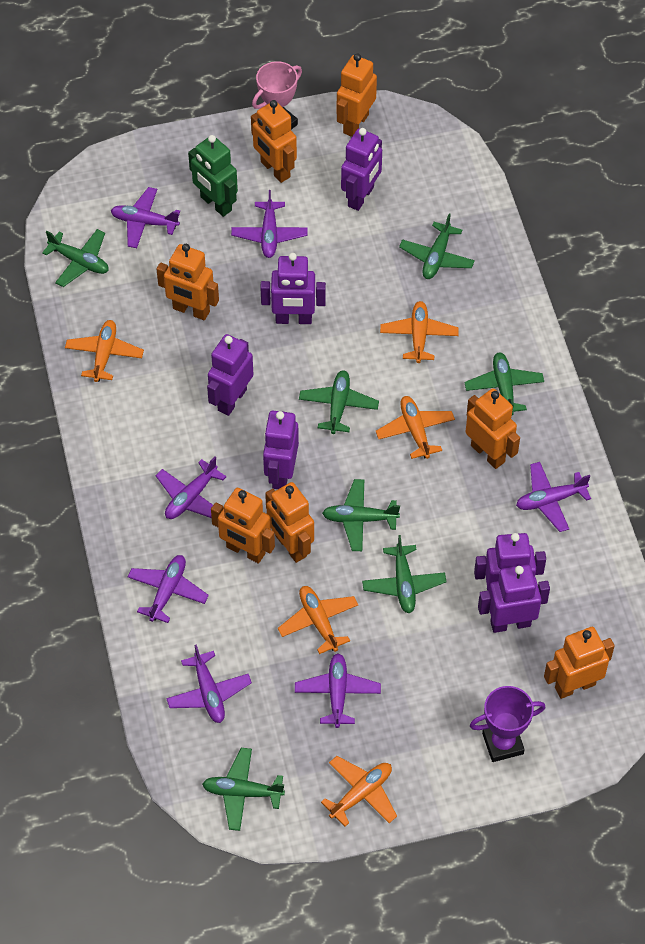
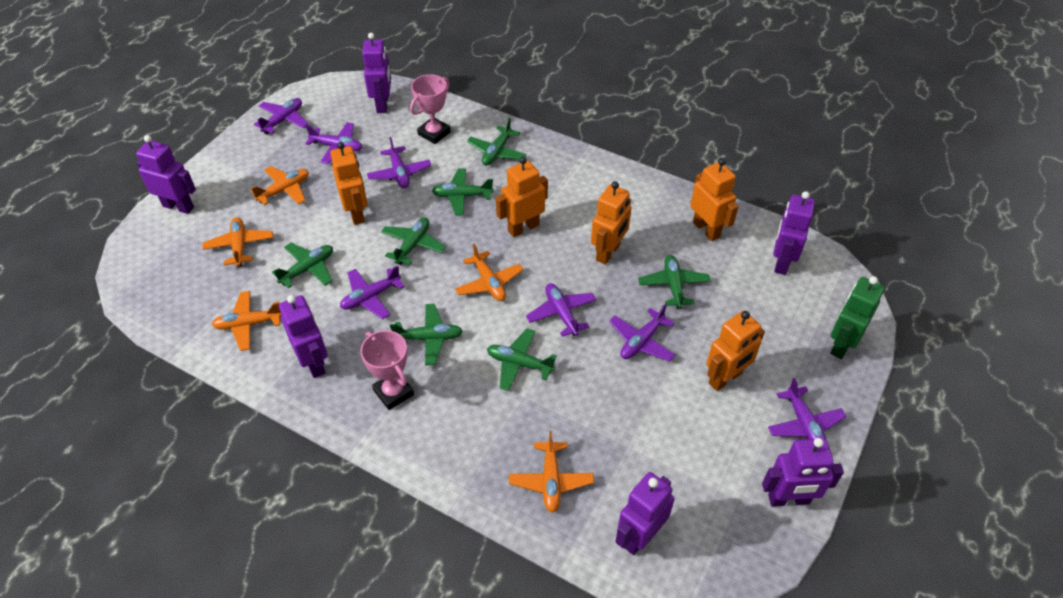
orange robot: [156,244,219,320] [211,488,275,564] [251,100,297,183] [265,482,314,563] [337,53,377,137] [466,388,520,469] [544,627,615,699] = 7 -> [330,142,368,225] [496,157,548,237] [591,181,632,265] [690,158,738,241] [706,311,765,391] = 5
pink trophy: [252,61,302,129] = 1 -> [360,330,414,410] [410,74,451,144] = 2
purple trophy: [470,686,546,762] = 1 -> none = 0

